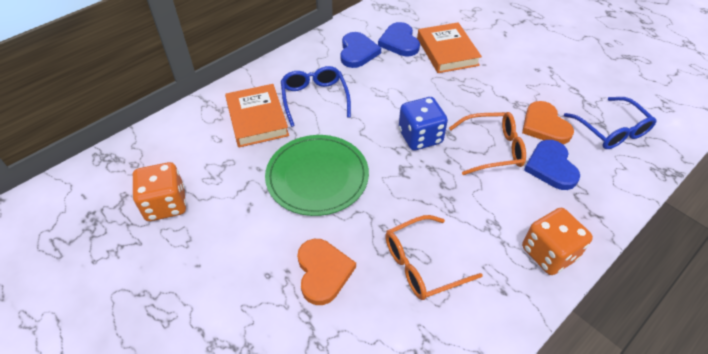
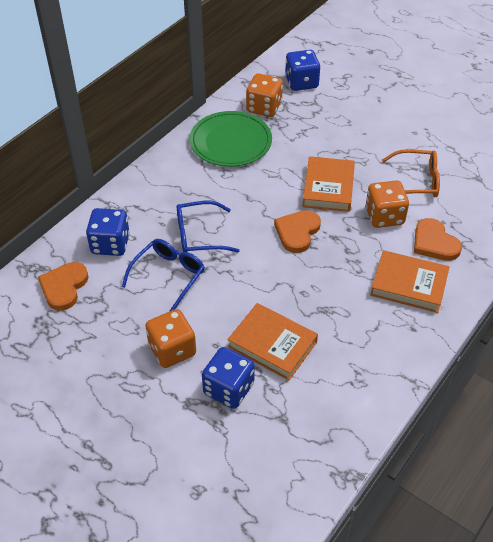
blue dice: [399,97,448,151] = 1 -> [86,208,130,256] [202,347,255,409] [285,50,320,91] = 3
blue heart: [340,32,381,68] [378,22,420,56] [524,140,580,190] = 3 -> none = 0
orange book: [225,84,289,148] [417,22,482,73] = 2 -> [228,303,318,380] [302,156,355,212] [370,250,449,313] = 3
orange dice: [133,162,186,221] [522,208,593,275] = 2 -> [145,309,196,368] [246,74,283,117] [366,180,409,228] = 3
orange glasses: [385,215,483,300] [449,112,526,175] = 2 -> [382,149,440,197] = 1
orange heart: [297,239,356,305] [522,101,574,144] = 2 -> [38,262,89,311] [274,210,321,253] [414,218,462,261] = 3

